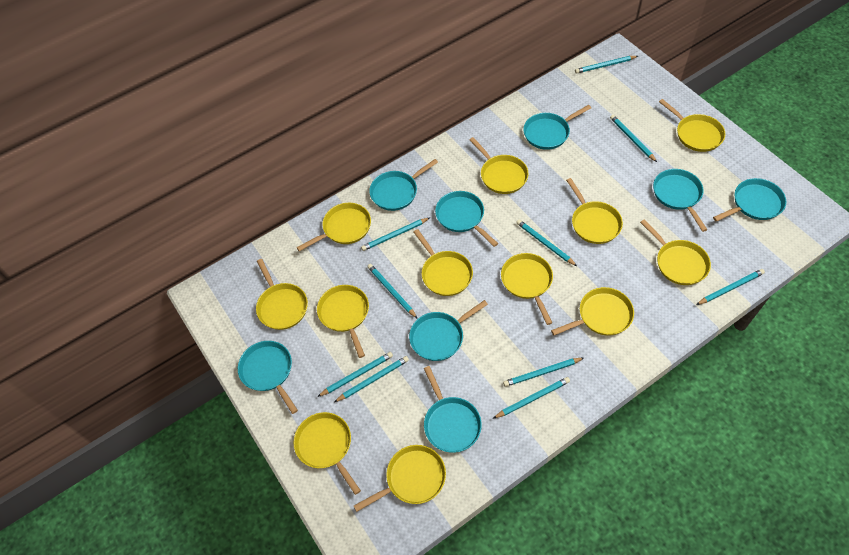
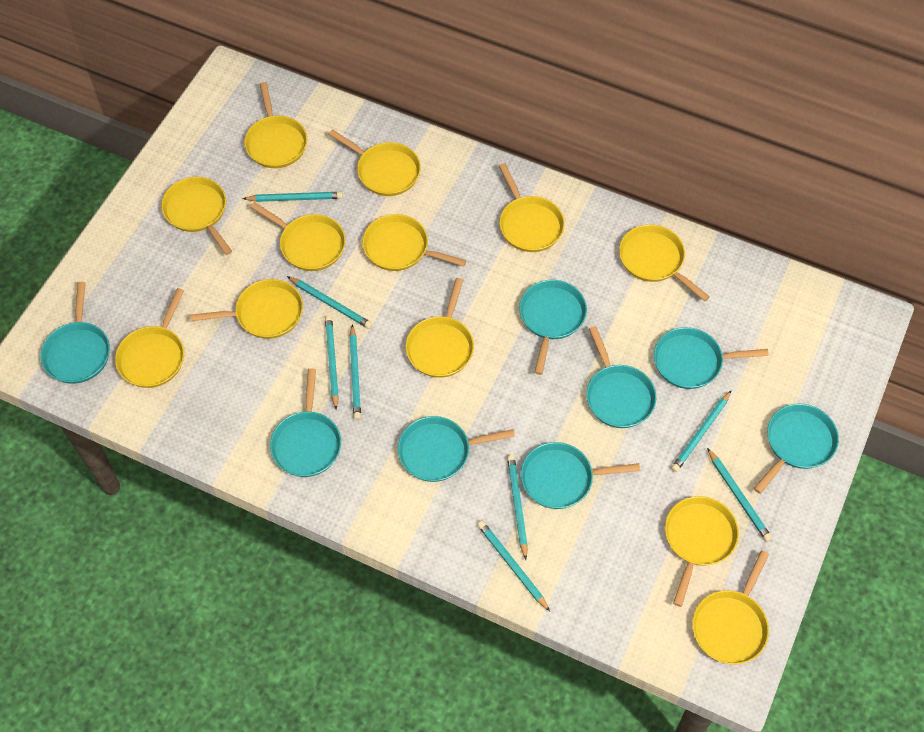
turquoise pencil: [317,352,393,397] [334,356,409,402] [361,218,429,251] [367,264,418,319] [494,377,570,418] [503,358,584,387] [516,219,577,266] [575,56,638,74] [610,115,657,162] [696,269,765,305] = 10 -> [243,192,343,202] [287,276,372,329] [325,315,339,409] [349,324,361,420] [478,521,550,611] [507,455,528,560] [671,391,731,472] [707,448,772,542] = 8

